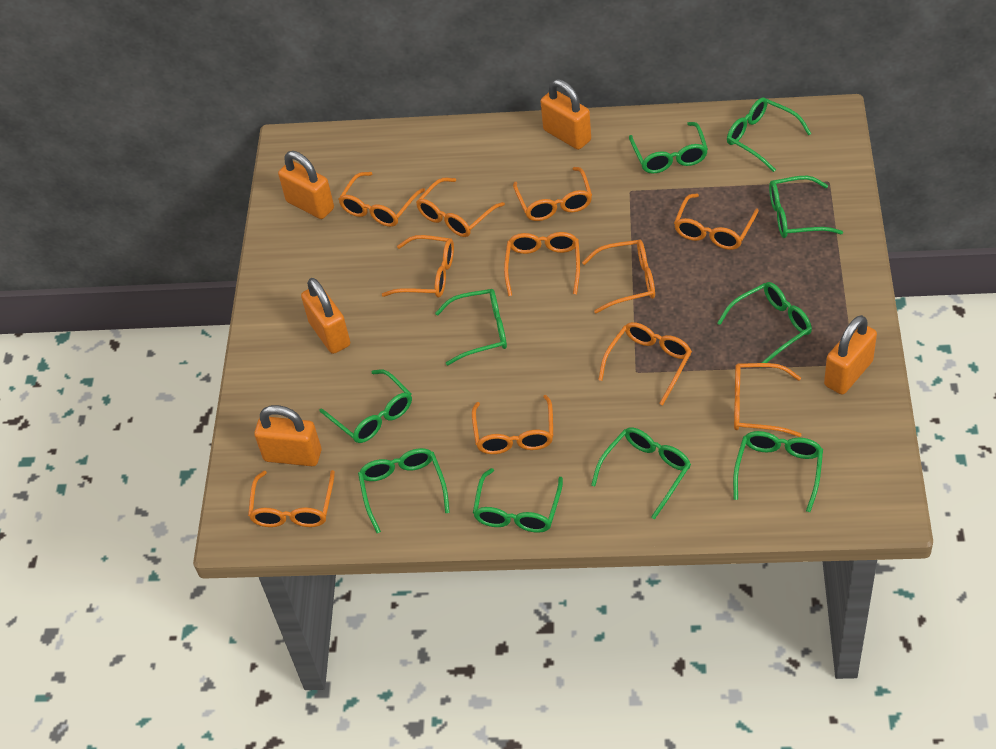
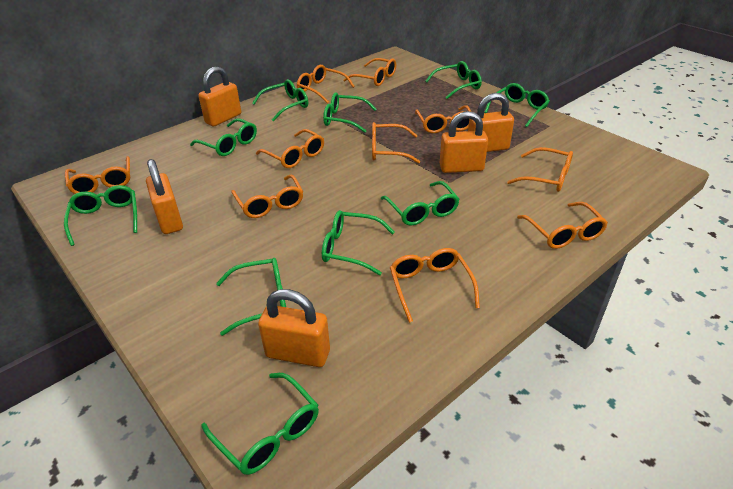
orange glasses: [248,470,335,527] [339,172,425,227] [382,235,454,298] [416,178,505,237] [472,395,553,454] [504,232,580,296] [513,167,592,221] [582,240,655,314] [598,322,692,405] [674,193,759,250] [734,363,801,437] = 11 -> [65,156,130,194] [231,175,303,218] [256,129,324,168] [297,65,355,104] [344,58,396,86] [372,122,420,164] [390,248,480,323] [415,105,471,133] [507,147,573,192] [517,202,608,249] = 10

